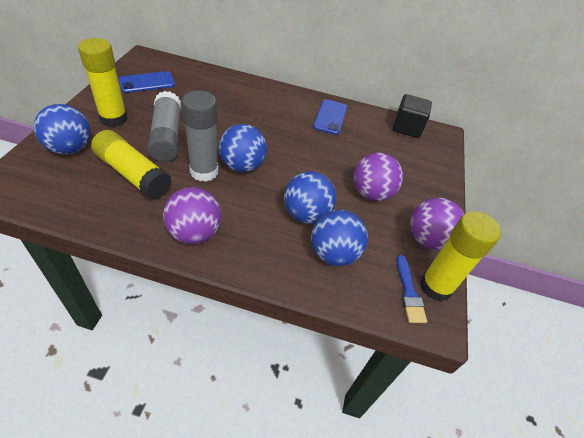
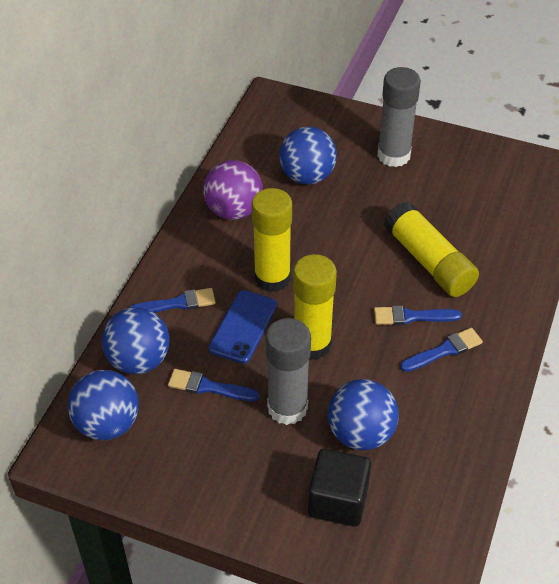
blue brush: [396,255,427,323] = 1 -> [129,288,216,313] [168,369,259,401] [374,305,462,325] [400,328,483,372] = 4
blue phone: [118,71,175,93] [313,99,347,135] = 2 -> [209,290,277,364] = 1
purple ball: [163,187,222,244] [354,152,403,201] [410,198,464,250] = 3 -> [203,160,263,220] = 1

